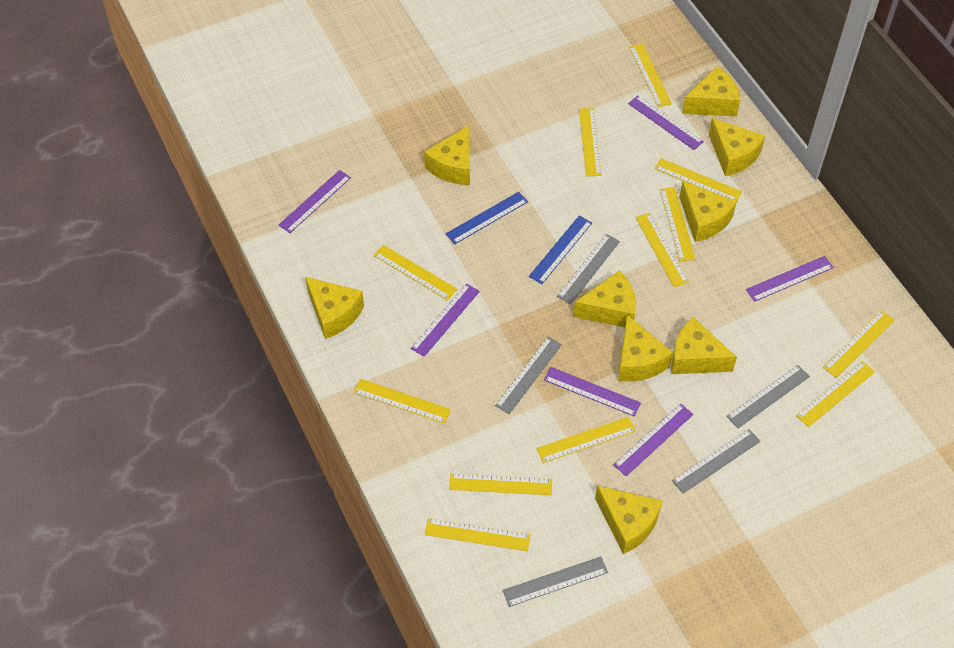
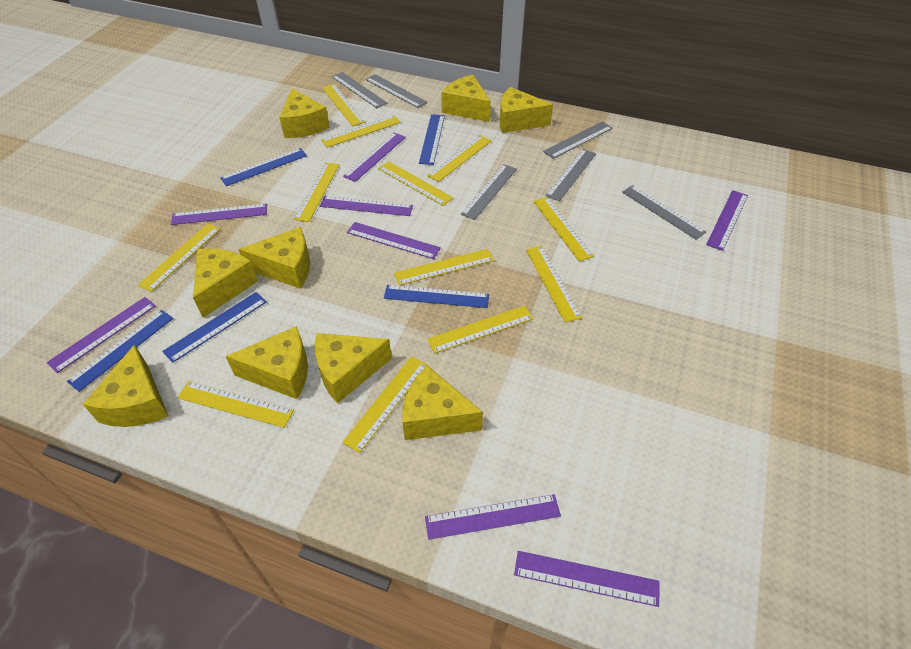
blue ruler: [446,192,528,244] [529,216,592,284] = 2 -> [67,310,174,392] [162,292,267,363] [220,148,307,186] [384,285,489,308] [419,114,445,165] = 5
grey ruler: [495,337,562,414] [502,556,608,607] [557,234,620,304] [672,429,761,494] [726,365,810,428] = 5 -> [332,72,387,108] [365,74,428,108] [461,164,517,220] [543,121,613,159] [545,149,596,201] [622,185,707,240] = 6
purple ruler: [279,170,351,233] [411,283,480,357] [544,367,641,417] [613,403,693,476] [628,95,704,150] [746,256,834,302] = 6 -> [46,297,156,373] [171,204,267,225] [320,196,413,216] [343,132,406,182] [347,222,441,259] [425,494,561,540] [514,551,660,607] [706,190,748,251] = 8

